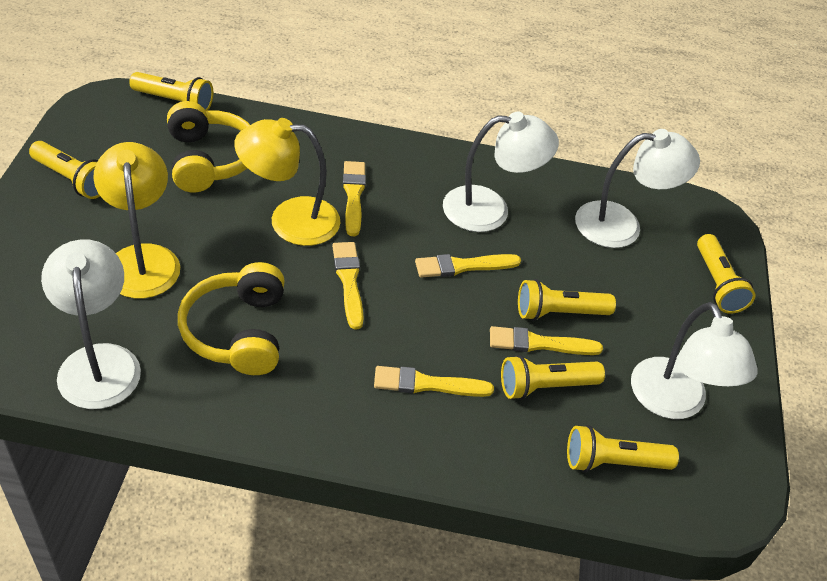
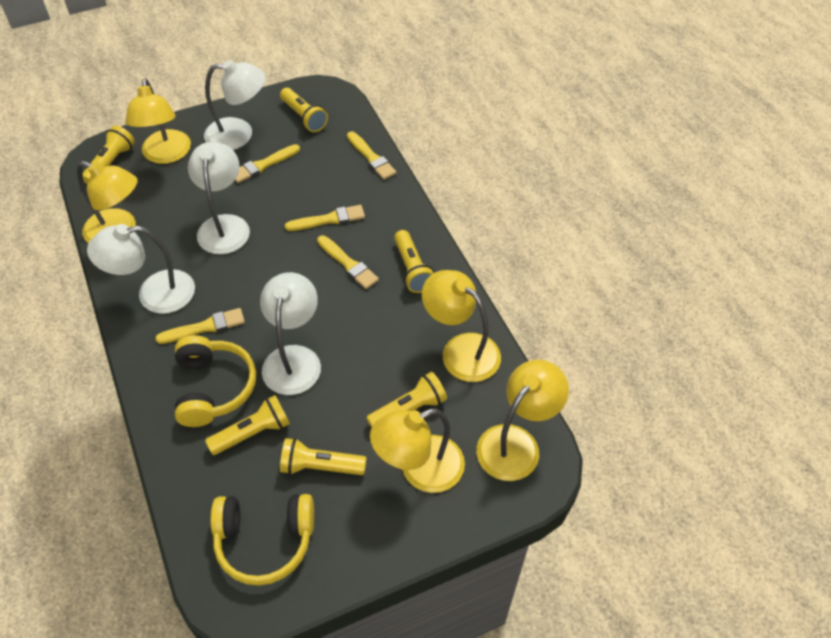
yellow lamp: [93,142,180,298] [234,118,340,246] = 2 -> [77,161,138,244] [125,78,191,164] [370,408,465,493] [422,270,501,382] [476,360,569,481] = 5

